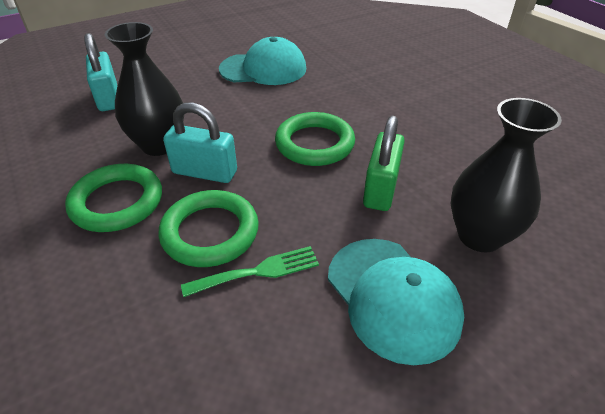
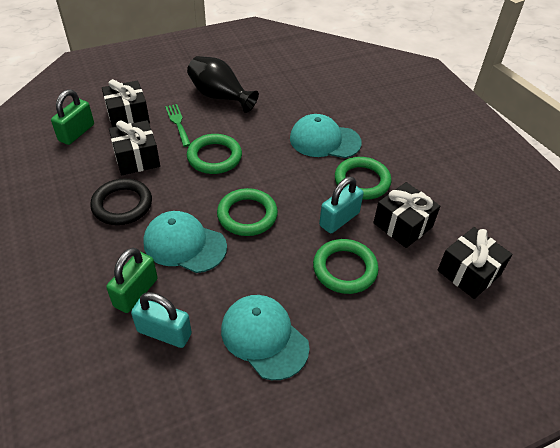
black gift: none = 0 -> [102,79,150,127] [109,120,160,175] [373,182,440,248] [437,227,512,299] = 4
black ring: none = 0 -> [90,178,152,225] = 1
black vase: [105,22,184,156] [451,98,562,252] = 2 -> [187,56,259,113] = 1
green padlock: [363,116,405,211] = 1 -> [51,89,94,145] [106,248,158,313] = 2
green ring: [65,164,162,232] [159,190,259,267] [275,112,355,166] = 3 -> [187,134,242,174] [217,188,278,236] [313,239,379,294] [335,157,392,200] = 4
turquoise cap: [219,37,306,85] [328,239,464,365] = 2 -> [143,211,227,273] [221,295,309,380] [290,114,362,158] = 3

